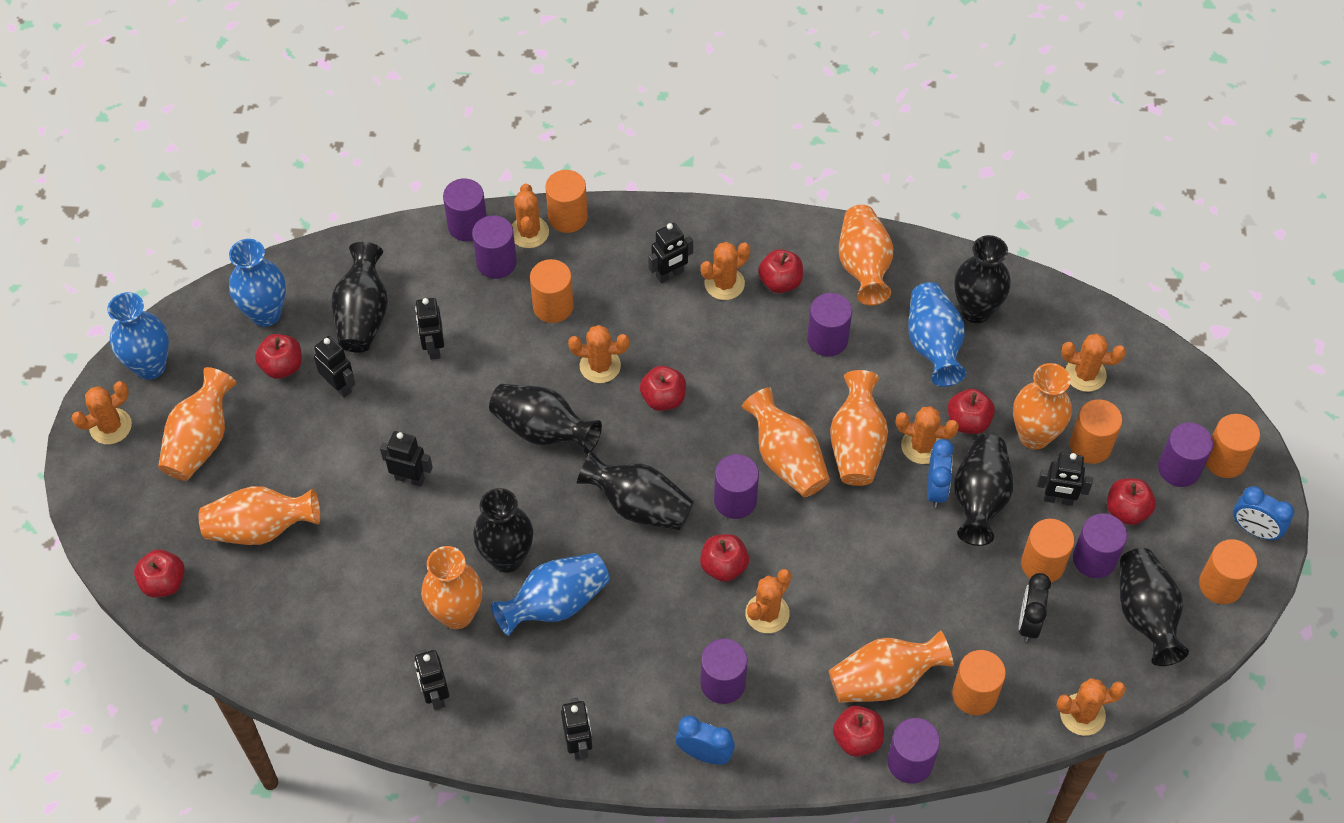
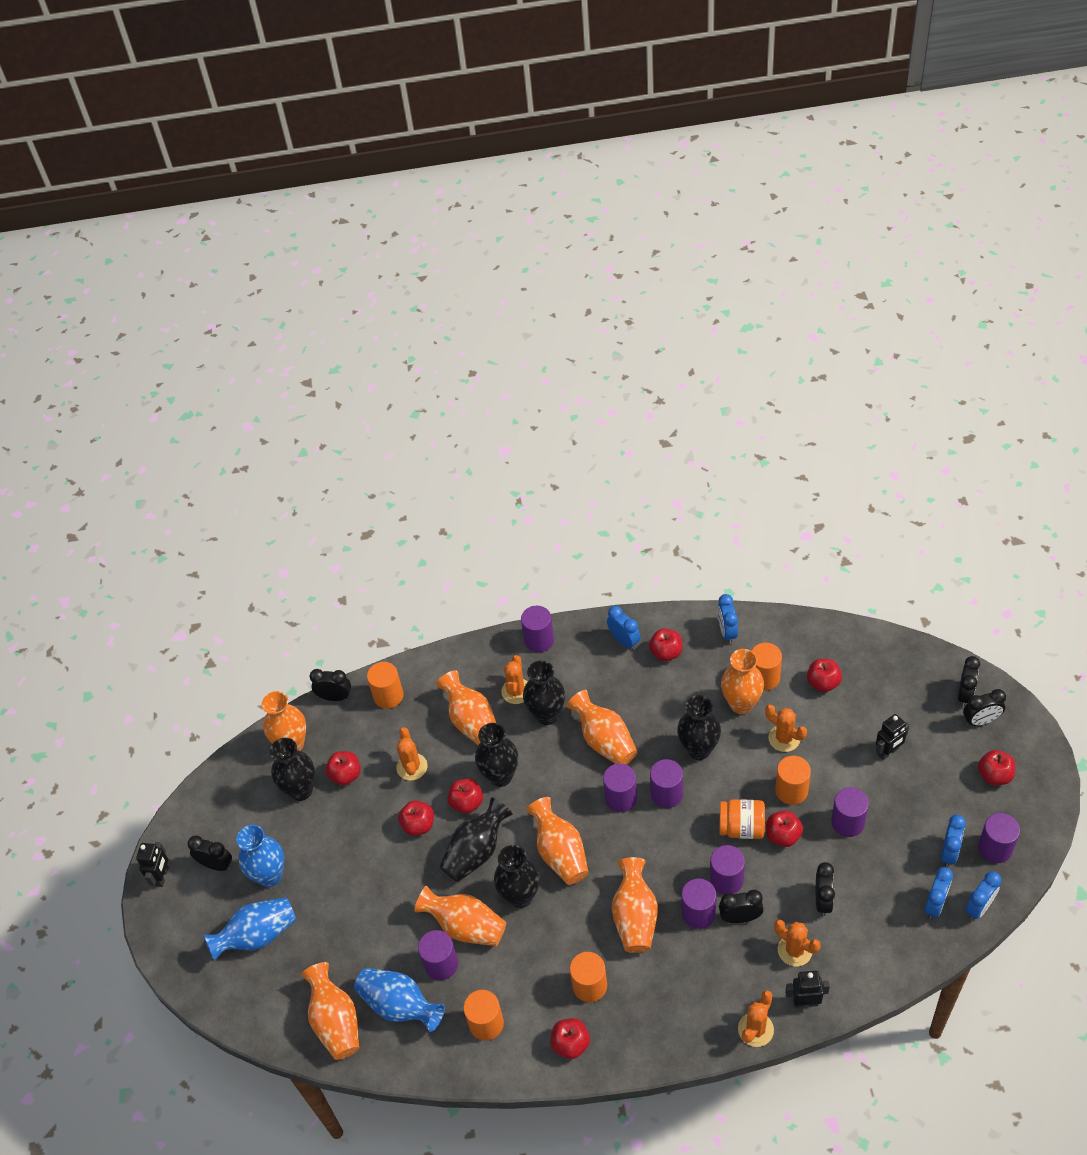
black clock: [1019,573,1051,642] = 1 -> [188,836,232,871] [310,669,351,701] [719,890,764,923] [816,862,835,916] [958,656,980,707] [963,689,1006,726] = 6
black robot: [314,336,355,398] [380,431,433,487] [415,298,444,360] [415,650,449,710] [561,698,592,760] [648,223,693,283] [1037,452,1093,506] = 7 -> [136,842,169,887] [785,971,830,1008] [876,714,910,760] = 3
black vase: [332,242,388,353] [473,488,533,573] [489,384,602,454] [577,451,694,530] [954,235,1011,323] [954,434,1013,546] [1120,548,1189,666] = 7 -> [270,738,315,801] [440,797,513,882] [475,723,518,787] [494,845,540,908] [523,660,565,725] [677,695,721,760] = 6
blue clock: [675,716,735,765] [927,439,954,507] [1233,486,1294,541] = 3 -> [607,606,640,650] [718,594,738,644] [924,867,953,919] [941,815,966,867] [965,871,1002,920] = 5
blue vase: [107,292,169,380] [229,239,286,327] [491,553,610,636] [908,282,966,387] = 4 -> [203,897,296,961] [236,825,284,887] [354,968,445,1032] = 3
orange cactus: [72,381,132,444] [512,183,549,248] [568,325,629,383] [701,242,750,300] [745,569,791,633] [896,406,959,464] [1057,678,1126,736] [1061,334,1126,392] = 8 -> [396,727,427,781] [501,655,527,704] [738,990,774,1047] [765,705,807,752] [774,920,821,966] = 5
orange cylinder: [530,259,574,323] [545,170,588,233] [952,650,1006,715] [1021,519,1074,583] [1070,399,1122,464] [1199,539,1257,604] [1206,414,1260,478] = 7 -> [367,662,404,709] [463,990,504,1041] [570,952,607,1002] [752,643,782,691] [775,756,811,805] = 5
orange jar: none = 0 -> [720,799,765,839] = 1

